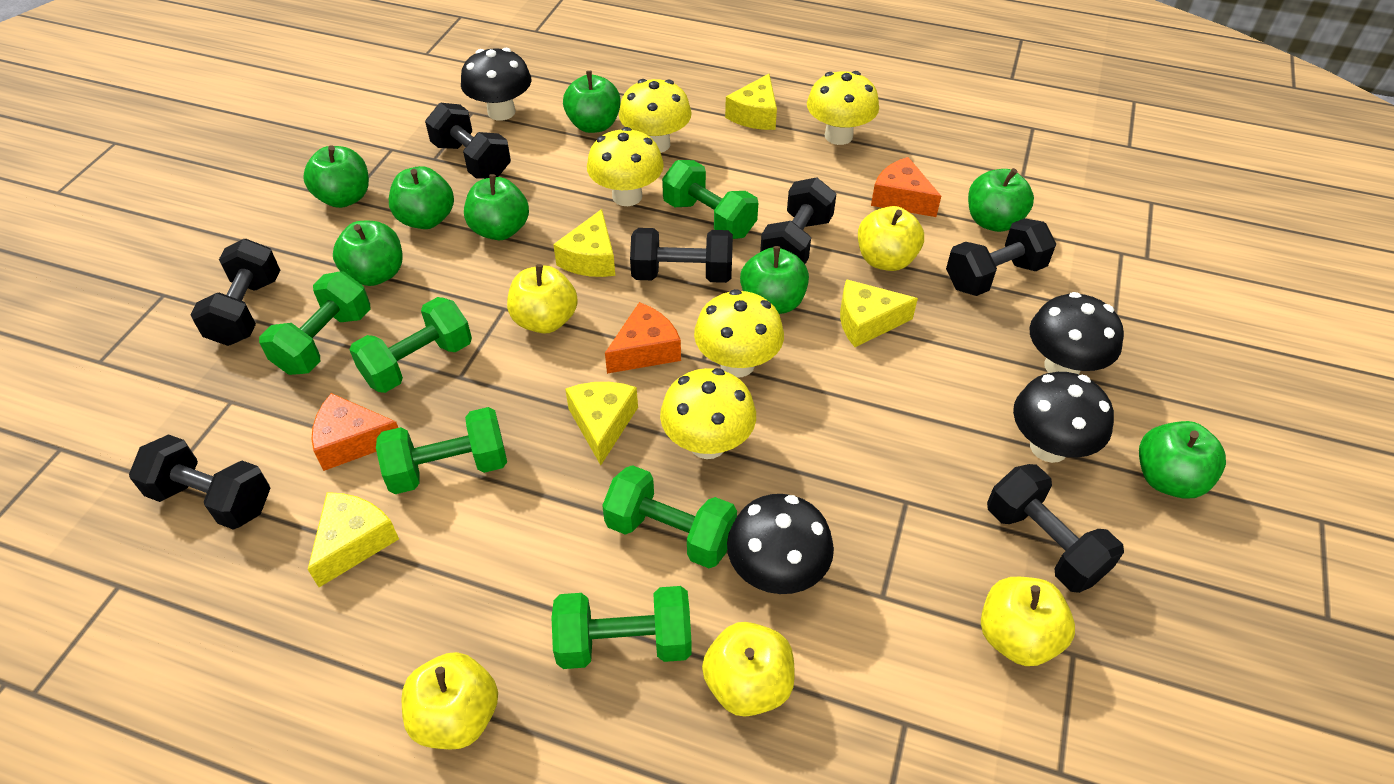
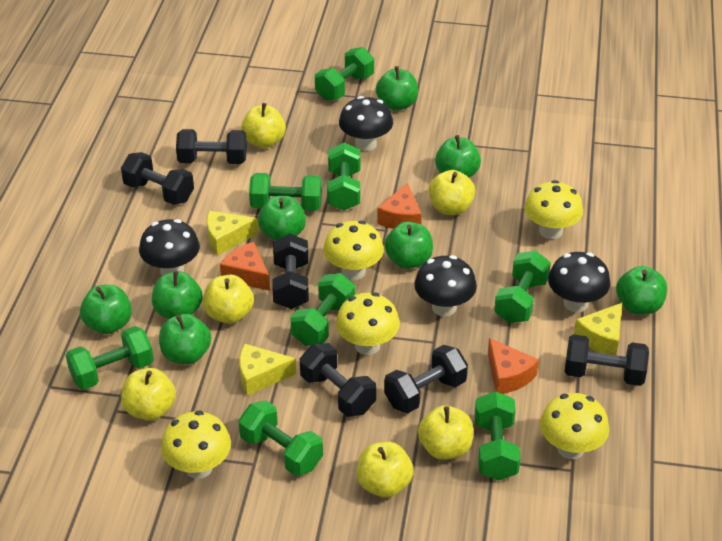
black dumbbell: [129,434,270,530] [190,239,280,346] [425,103,511,179] [630,228,733,283] [760,177,836,264] [946,218,1056,296] [987,464,1124,593] = 7 -> [121,152,194,205] [176,129,247,164] [272,234,309,309] [300,343,376,417] [384,345,468,413] [565,334,649,386] = 6
green dumbbell: [259,271,370,375] [349,297,472,393] [376,407,507,494] [552,586,692,669] [602,465,737,568] [662,160,758,239] = 6 -> [66,326,154,390] [238,400,323,476] [249,173,322,211] [290,273,355,346] [315,47,374,101] [327,142,360,211] [475,391,521,481] [494,251,551,323] = 8
yellow apple: [402,652,498,749] [507,264,578,334] [702,622,795,717] [858,206,924,271] [981,577,1075,666] = 5 -> [121,368,176,421] [203,275,254,324] [241,103,286,148] [356,442,414,498] [418,405,473,460] [428,170,475,215] = 6
yellow cheese: [308,492,399,587] [553,209,615,277] [565,382,638,465] [725,74,777,130] [840,279,918,347] = 5 -> [207,211,258,255] [239,344,296,396] [574,303,622,355] = 3

